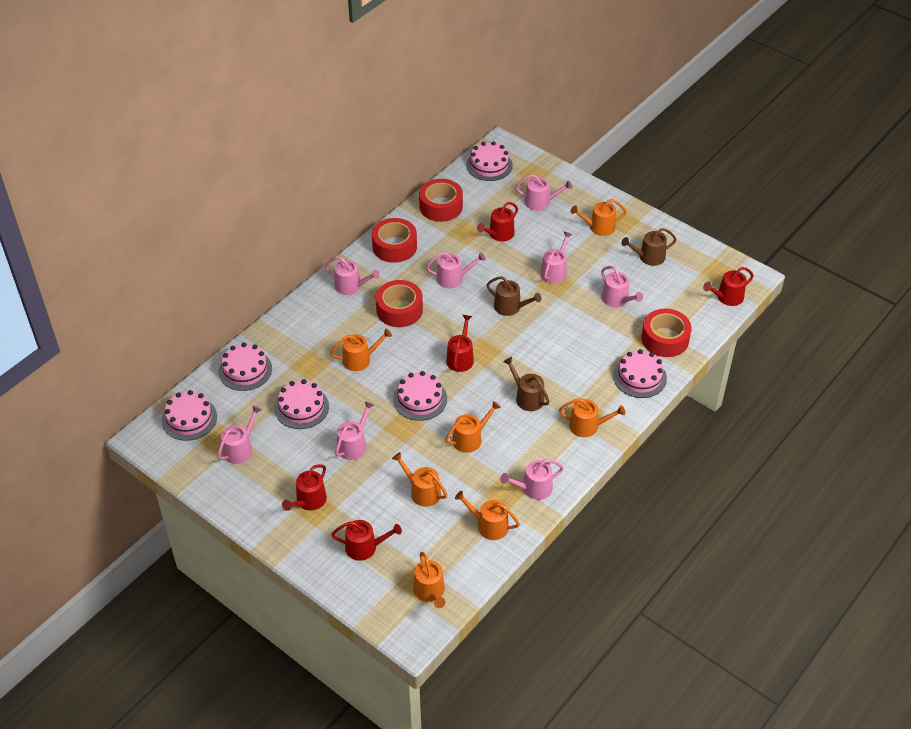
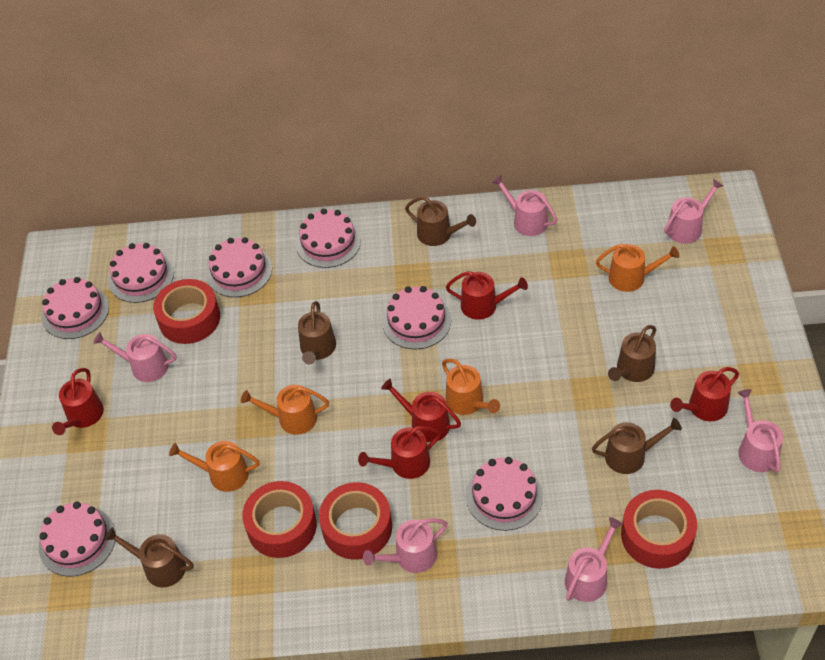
brown watering can: [486,276,541,316] [503,357,550,411] [622,228,677,266] = 3 -> [104,527,194,587] [298,301,336,365] [405,196,476,246] [592,418,682,474] [608,325,656,382] = 5
orange watering can: [331,329,392,371] [392,452,447,507] [413,552,446,608] [445,401,501,453] [455,491,520,540] [559,398,625,437] [571,199,627,236] = 7 -> [169,441,260,492] [241,385,329,435] [442,359,500,415] [596,244,679,292] = 4
pink cake: [162,390,217,441] [219,342,272,391] [274,379,329,429] [393,371,447,421] [466,141,513,181] [613,349,667,398] = 6 -> [39,502,116,576] [42,277,109,339] [108,243,174,303] [206,237,272,297] [296,209,361,268] [382,286,451,349] [466,457,543,531] = 7
pink watering can: [217,406,262,464] [325,256,380,295] [335,401,374,460] [426,252,486,288] [500,459,564,500] [516,174,572,211] [540,231,573,284] [601,266,643,307] = 8 -> [93,332,177,382] [363,518,447,573] [492,175,557,236] [565,517,623,602] [664,179,723,244] [737,389,783,472] = 6

